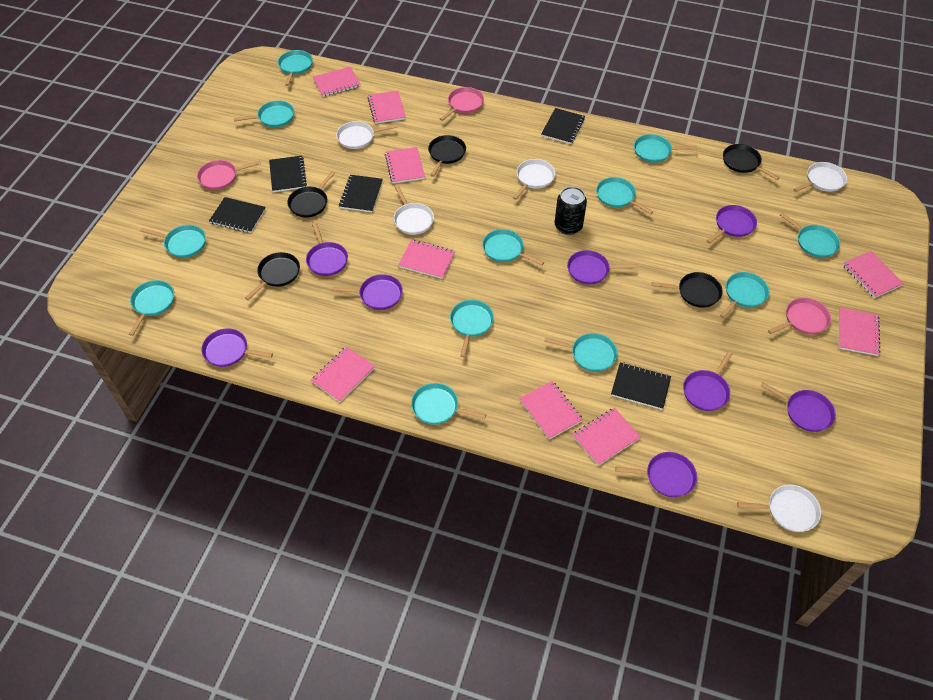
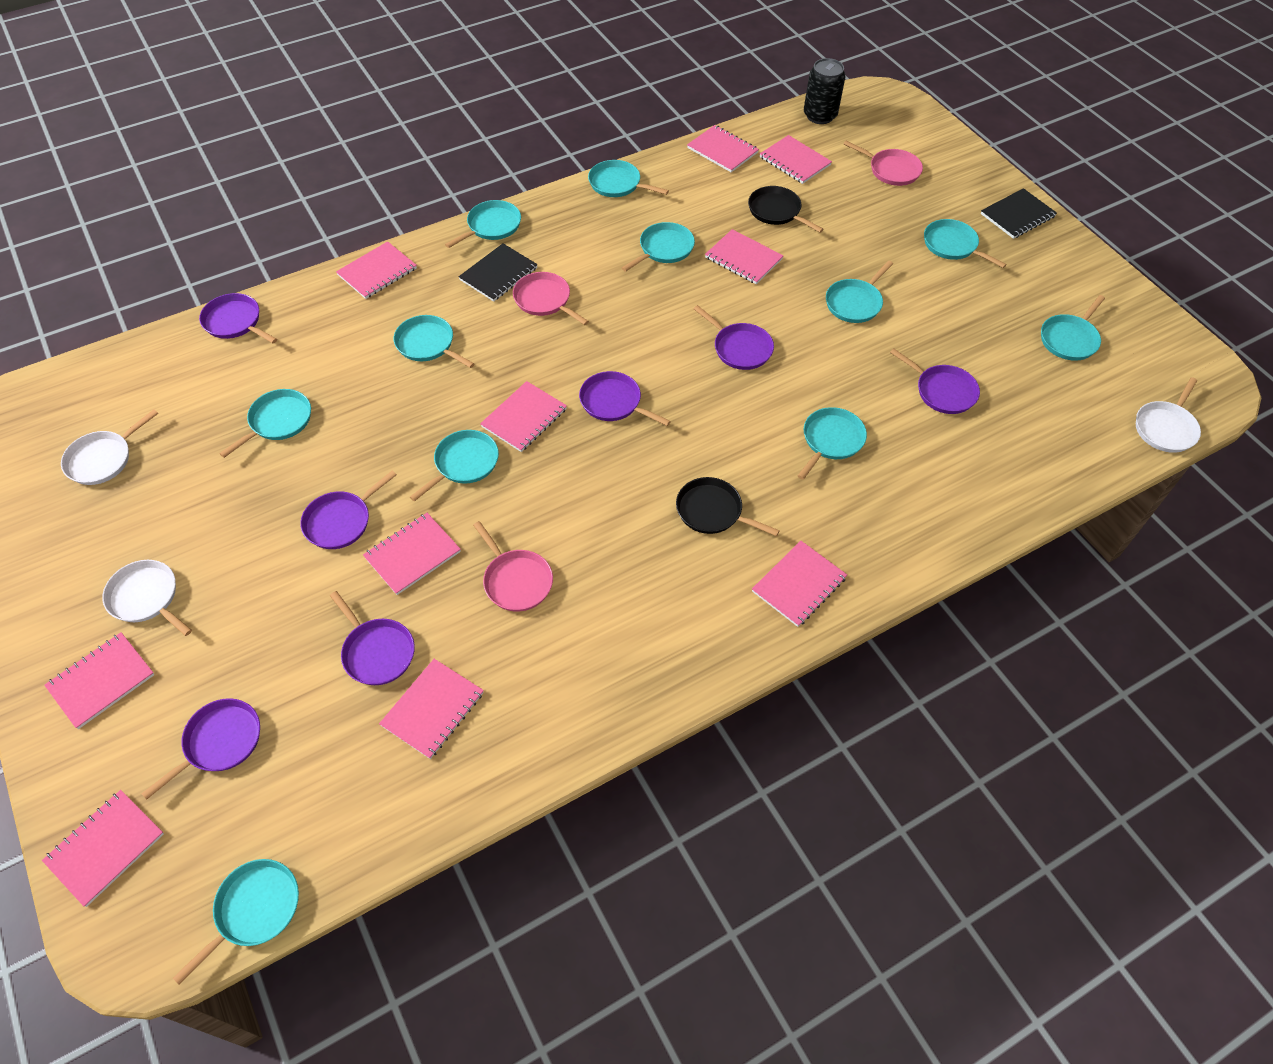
black notebook: [209,197,266,233] [269,156,307,192] [339,175,383,212] [541,108,585,144] [611,362,671,410] = 5 -> [459,243,538,302] [981,188,1057,239] = 2
black pan: [245,252,300,300] [287,171,336,218] [428,135,466,177] [652,272,723,308] [723,144,780,180] = 5 -> [676,477,780,536] [748,186,824,233] = 2
pink notebook: [311,346,375,402] [313,66,361,97] [368,91,406,124] [385,147,425,184] [398,240,455,279] [519,381,583,439] [572,408,641,466] [839,308,880,356] [843,251,904,298] = 9 -> [42,790,164,907] [44,632,155,729] [336,241,417,299] [363,513,461,595] [379,659,484,759] [480,381,567,452] [687,125,759,172] [705,229,783,284] [752,541,847,627] [760,135,832,184] = 10
purple pan: [201,329,273,367] [306,222,348,276] [332,274,403,310] [567,250,637,284] [616,452,697,497] [683,351,733,411] [707,205,757,243] [760,382,836,432] = 8 -> [141,698,260,800] [199,293,277,343] [300,470,397,549] [330,591,415,685] [579,371,671,426] [694,305,774,370] [890,348,980,414] = 7
turquoise pan: [129,280,174,336] [140,225,206,258] [234,101,294,127] [278,50,313,86] [411,383,486,424] [450,300,494,357] [482,229,544,265] [544,333,618,372] [596,177,653,214] [634,134,697,163] [720,272,769,318] [779,212,840,258] = 12 -> [173,859,299,985] [220,389,311,458] [393,315,474,368] [410,430,499,501] [445,200,521,248] [588,160,669,197] [622,222,695,272] [797,407,867,480] [826,261,893,323] [924,219,1007,268] [1041,295,1105,361] = 11
white pan: [336,121,397,149] [394,185,434,235] [513,159,555,200] [737,484,821,532] [793,162,847,192] = 5 -> [61,409,159,485] [102,560,192,636] [1136,377,1201,453] = 3

